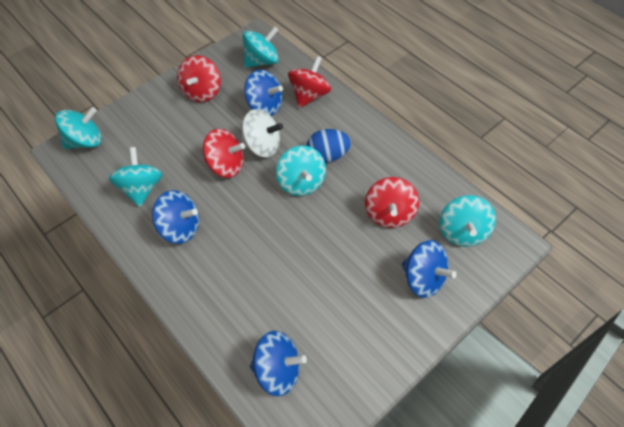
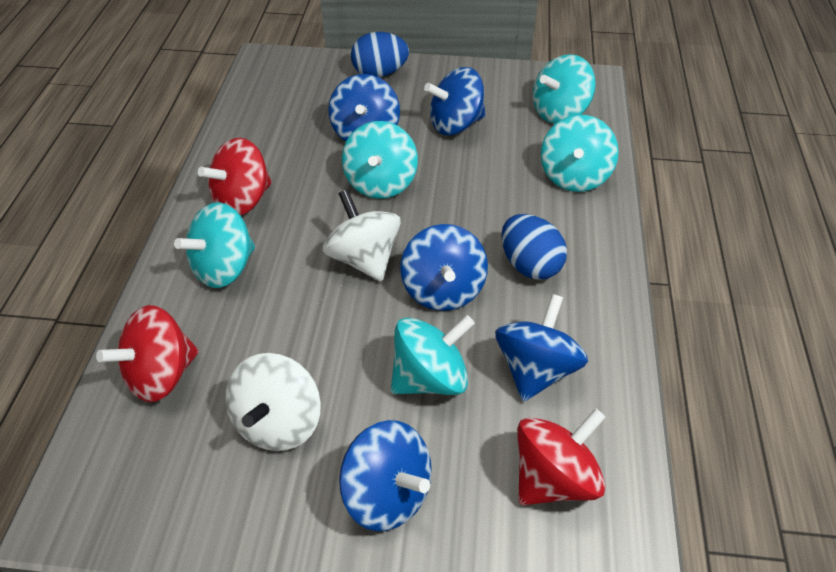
blue egg: [306,129,351,163] = 1 -> [351,32,409,77] [501,214,567,280] = 2
blue spinning top: [152,190,199,244] [244,70,283,116] [250,331,307,396] [402,240,457,298] = 4 -> [328,74,400,142] [339,420,432,531] [400,224,488,311] [424,67,486,135] [495,294,588,402] = 5
red spinning top: [177,55,221,102] [203,129,245,178] [288,56,331,108] [365,177,419,228] = 4 -> [96,305,199,402] [198,138,272,215] [517,408,606,505] = 3
white spinning top: [241,109,283,157] = 1 -> [226,353,321,451] [322,189,401,282] = 2

